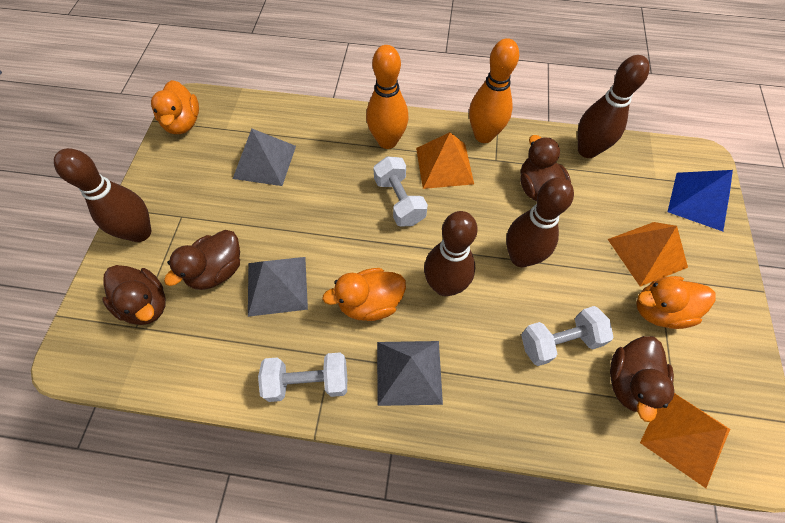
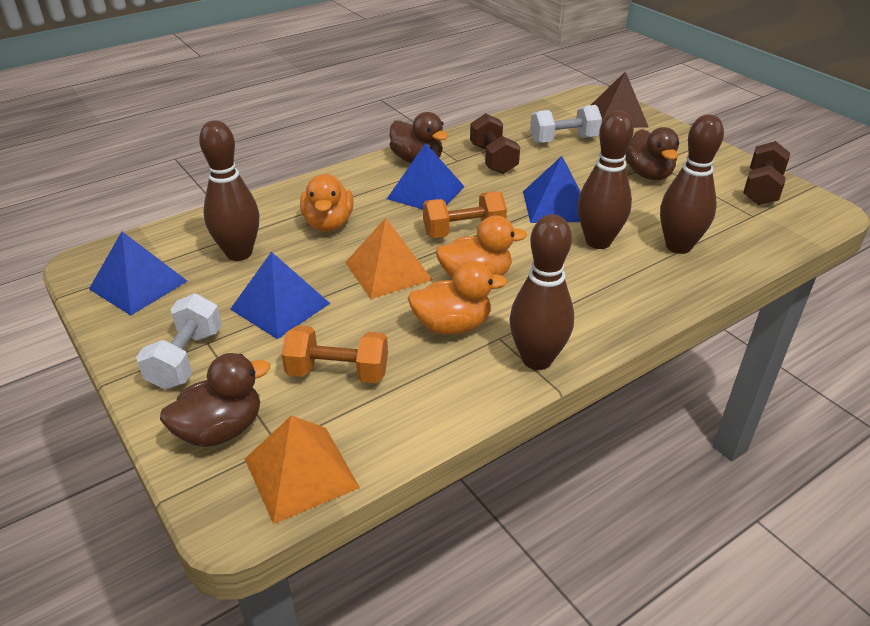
blue pyramid: [668,170,733,231] = 1 -> [89,232,187,315] [230,252,330,339] [387,143,465,209] [523,156,580,223] = 4
brown duck: [102,265,166,325] [164,230,240,290] [520,135,571,201] [610,336,674,422] = 4 -> [160,353,270,447] [389,112,449,163] [625,127,679,180] = 3
brown dumbbell: none = 0 -> [470,113,520,174] [743,141,790,205] = 2
brown pyramid: none = 0 -> [591,71,648,128] = 1
grey pyramid: [233,129,296,186] [248,257,308,317] [377,341,443,406] = 3 -> none = 0
orange bowling pin: [366,45,409,149] [469,38,519,143] = 2 -> none = 0
orange dumbbell: none = 0 -> [281,326,388,383] [423,191,507,238] = 2
orange pyramid: [416,132,474,189] [608,222,688,286] [640,393,730,488] = 3 -> [245,416,360,524] [345,218,432,299] = 2
white dumbbell: [258,352,347,402] [373,156,428,227] [521,306,613,366] = 3 -> [136,293,222,389] [530,105,602,143] = 2

